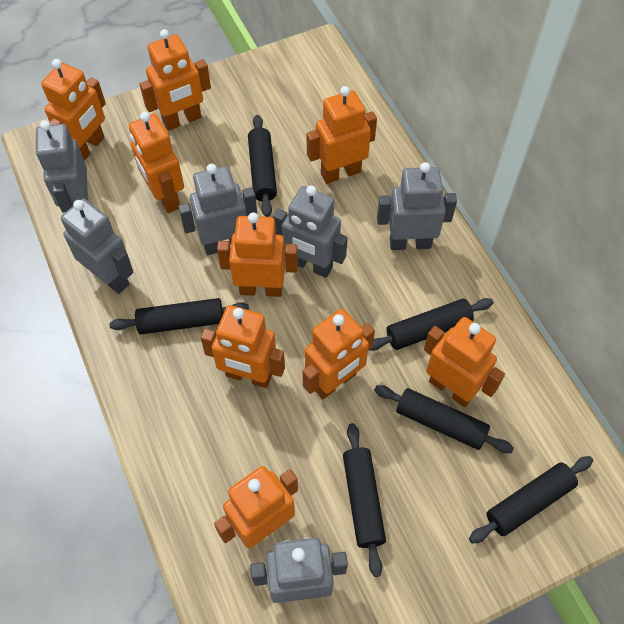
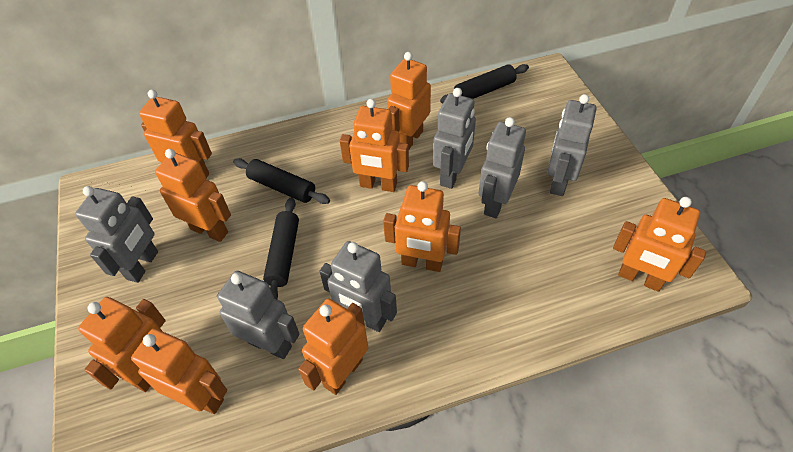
black rolling pin: [109,298,249,334] [248,115,277,217] [343,423,386,577] [370,298,493,351] [374,385,514,453] [469,456,593,544] = 6 -> [233,158,330,204] [263,197,299,299] [440,64,529,103] = 3

